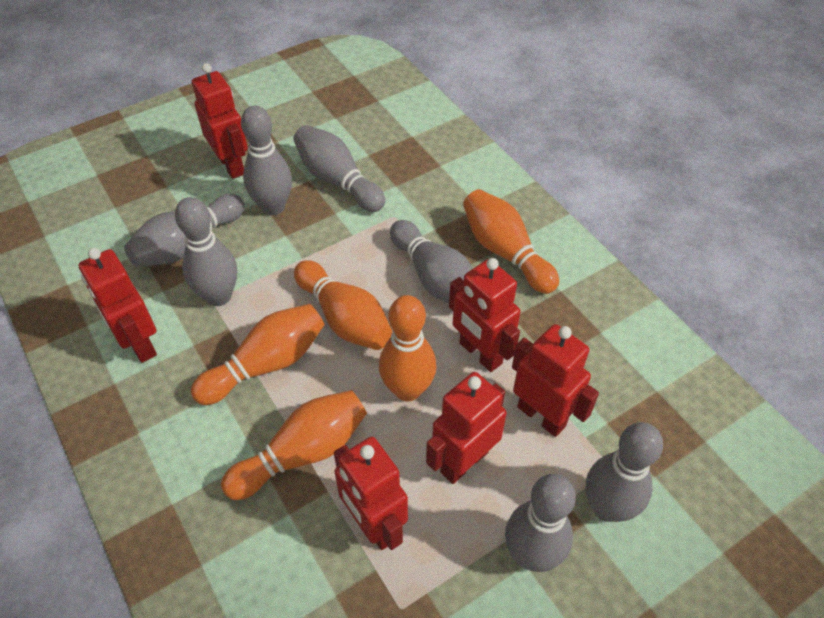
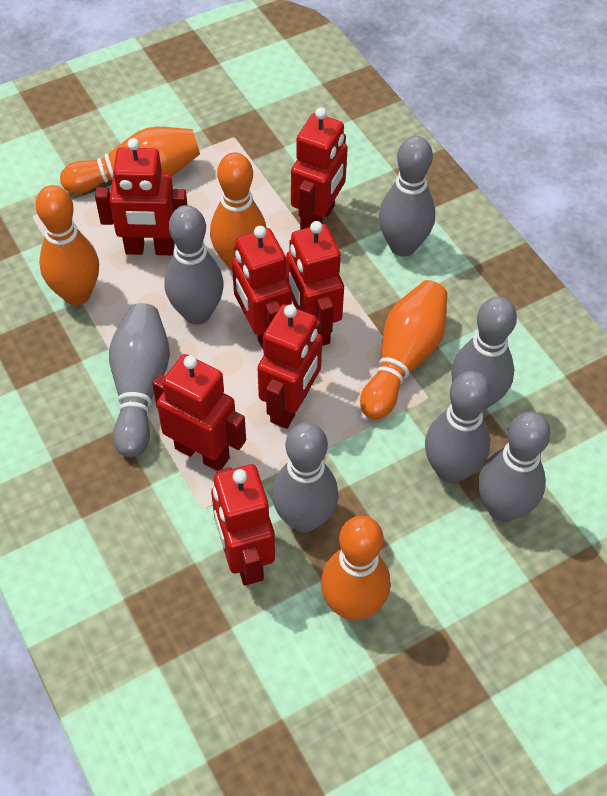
red robot: [78,248,157,363] [192,63,248,179] [334,437,408,550] [426,372,507,484] [449,258,521,372] [512,324,599,437] = 6 -> [95,138,187,255] [152,354,246,471] [211,464,275,586] [232,226,292,349] [257,304,322,429] [286,221,344,346] [291,107,348,230] = 7

